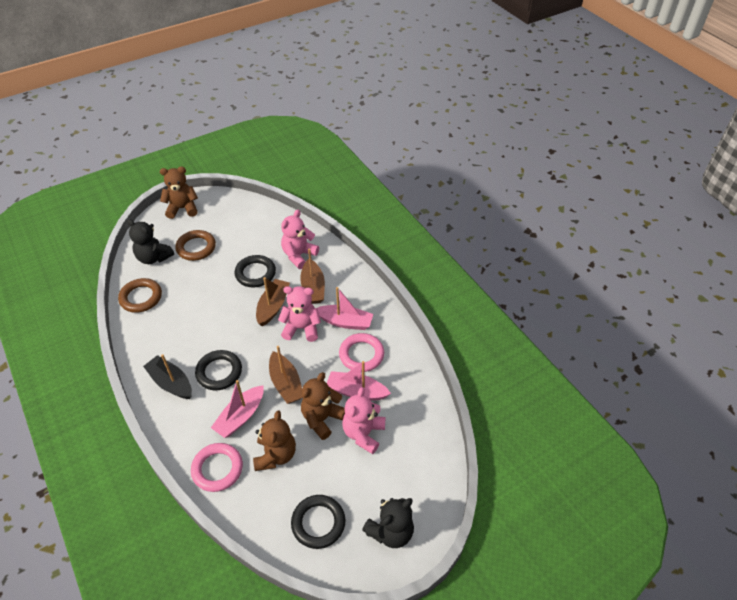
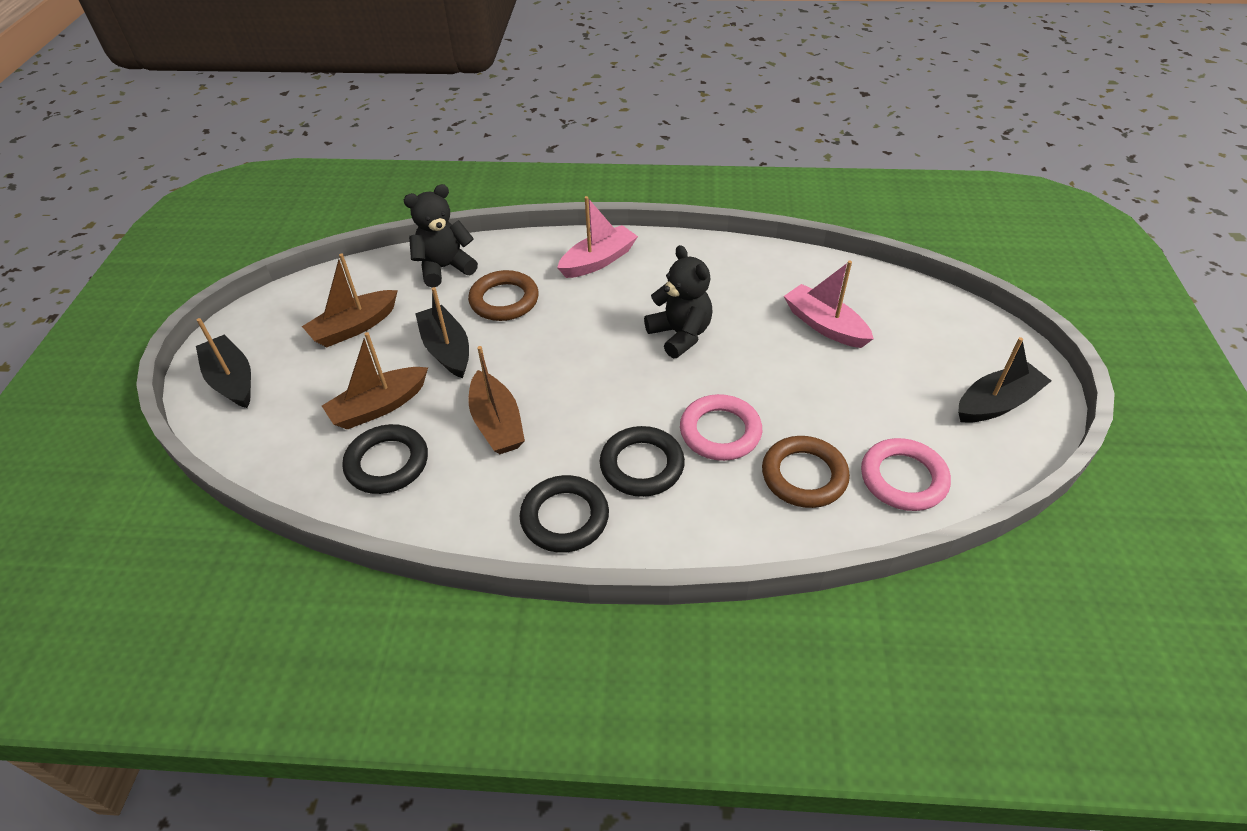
black boat: [143,354,192,399] = 1 -> [196,318,251,408] [415,287,469,378] [958,337,1051,423] = 3
brown teddy bear: [160,167,198,219] [253,410,296,471] [301,372,345,440] = 3 -> none = 0
pink boat: [211,380,264,438] [315,287,373,330] [327,361,391,401] = 3 -> [557,196,638,278] [784,260,874,348] = 2
pink teddy bear: [278,286,321,342] [281,210,319,269] [342,387,385,454] = 3 -> none = 0

